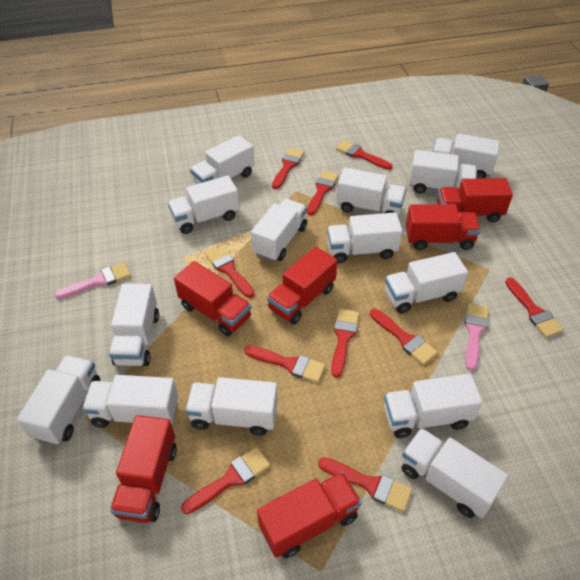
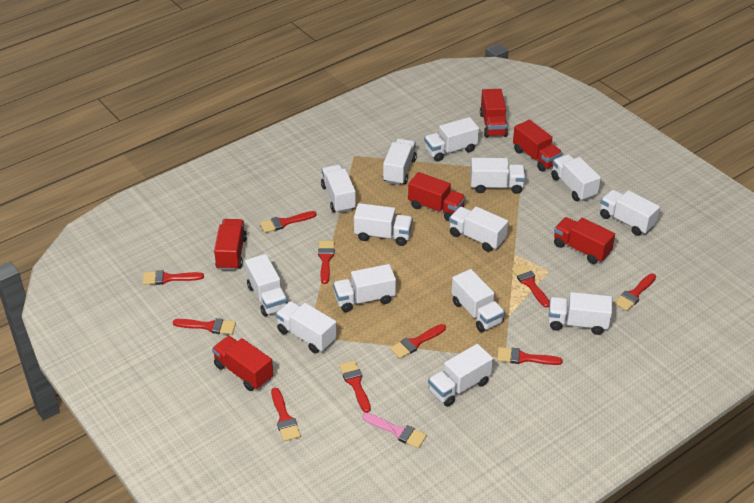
pink brush: [55,262,131,299] [465,303,489,371] = 2 -> [362,413,427,448] = 1

